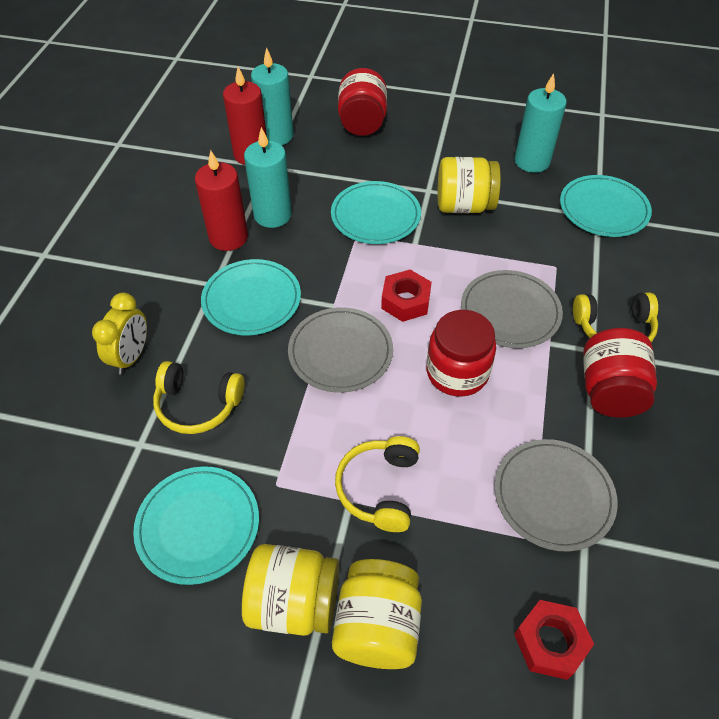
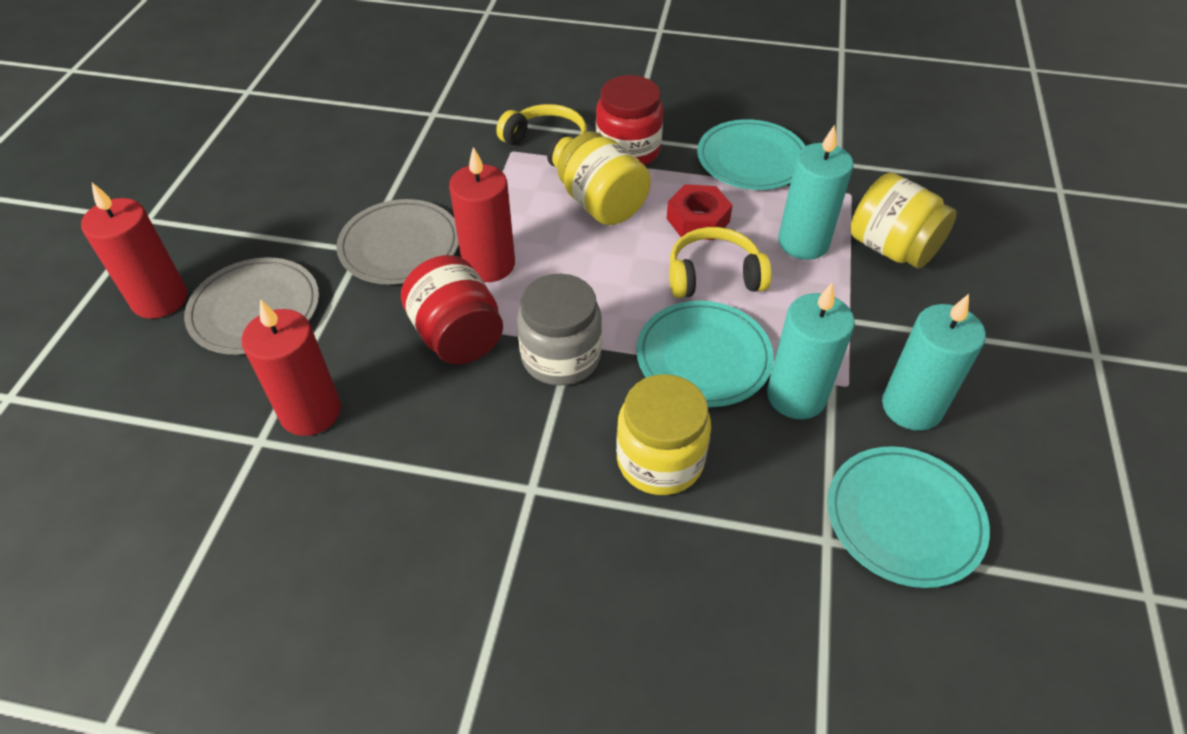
grey jar: none = 0 -> [517,274,602,386] = 1
grey plate: [288,307,393,392] [461,270,563,348] [495,439,618,552] = 3 -> [184,257,319,355] [336,199,459,285] = 2
red candle: [195,150,248,251] [223,67,267,165] = 2 -> [81,183,187,319] [241,299,341,436] [449,147,515,282] = 3
red jar: [338,68,387,136] [426,310,496,397] [583,328,657,417] = 3 -> [401,255,503,364] [596,75,663,165] = 2
red nut: [381,270,432,322] [514,600,594,680] = 2 -> [667,184,733,240] = 1
turquoise plate: [133,466,259,585] [201,259,301,335] [331,181,421,244] [560,175,652,237] = 4 -> [636,301,774,407] [697,119,805,190] [827,446,990,588] = 3
yellow clock: [92,293,147,375] = 1 -> none = 0
yellow headphones: [153,361,245,434] [335,436,420,532] [573,292,658,342] = 3 -> [496,104,587,168] [669,227,772,298] = 2

